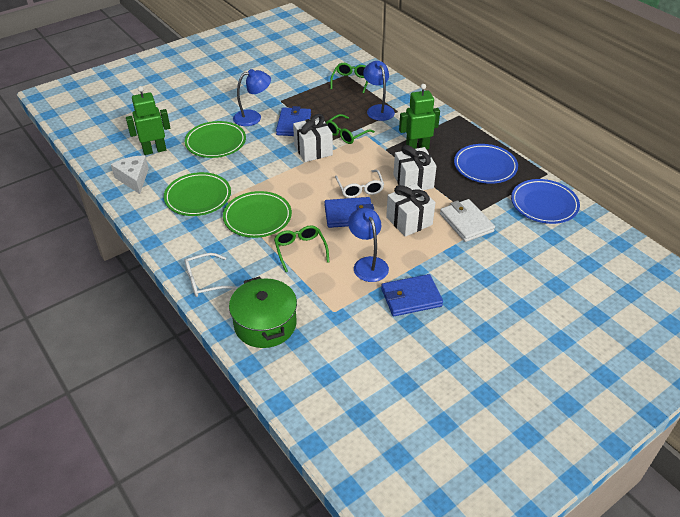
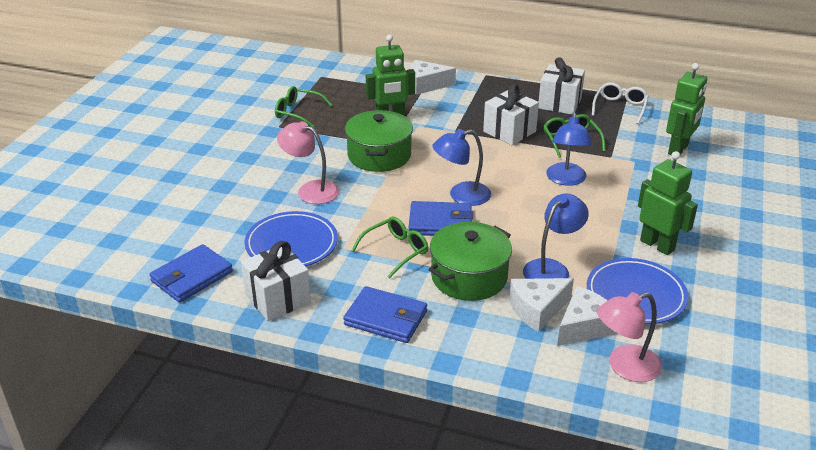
green plate: [164,172,231,216] [184,121,246,158] [223,191,292,238] = 3 -> none = 0
green pot: [229,277,297,348] = 1 -> [345,110,413,172] [428,222,512,301] = 2
green robot: [126,86,170,155] [399,84,440,149] = 2 -> [366,35,415,116] [638,151,698,255] [666,63,707,155] = 3
pink lamp: none = 0 -> [277,121,339,204] [597,292,662,382] = 2
white cheese: [111,155,149,194] = 1 -> [411,60,456,95] [509,278,574,332] [557,286,617,346] = 3
white glasses: [185,253,237,297] [335,170,384,198] = 2 -> [592,82,649,124] = 1
white wallet: [440,199,495,242] = 1 -> none = 0

